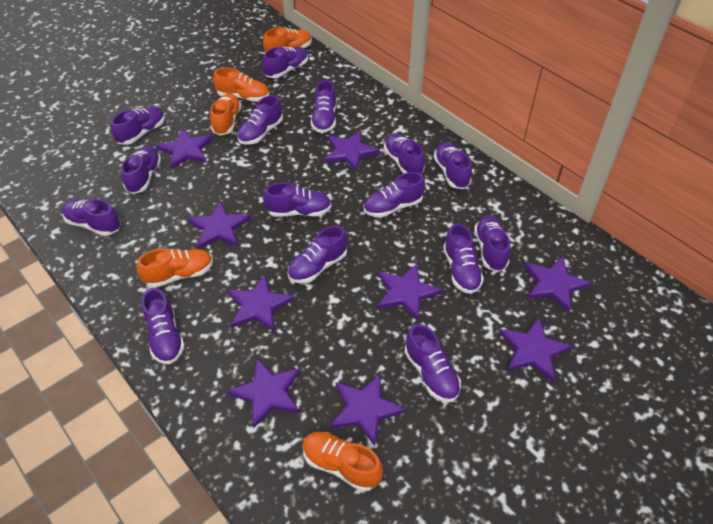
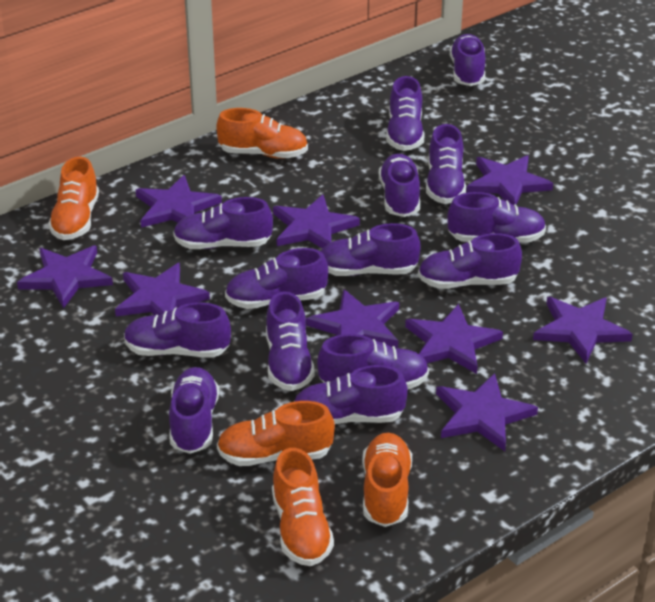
purple shoe: [62,199,121,236] [111,107,165,145] [121,146,161,194] [142,288,185,364] [237,95,283,145] [263,47,308,78] [263,183,332,217] [288,226,347,284] [311,80,337,133] [364,172,425,218] [384,133,425,174] [405,324,461,402] [434,142,472,189] [443,223,484,294] [474,215,511,272] = 15 -> [124,302,231,358] [169,367,219,454] [173,197,273,249] [225,248,328,309] [266,291,315,391] [294,365,408,424] [317,334,429,389] [321,223,421,276] [379,154,420,217] [386,76,425,151] [418,233,522,289] [426,124,466,204] [447,192,546,243] [450,34,485,86] = 14

